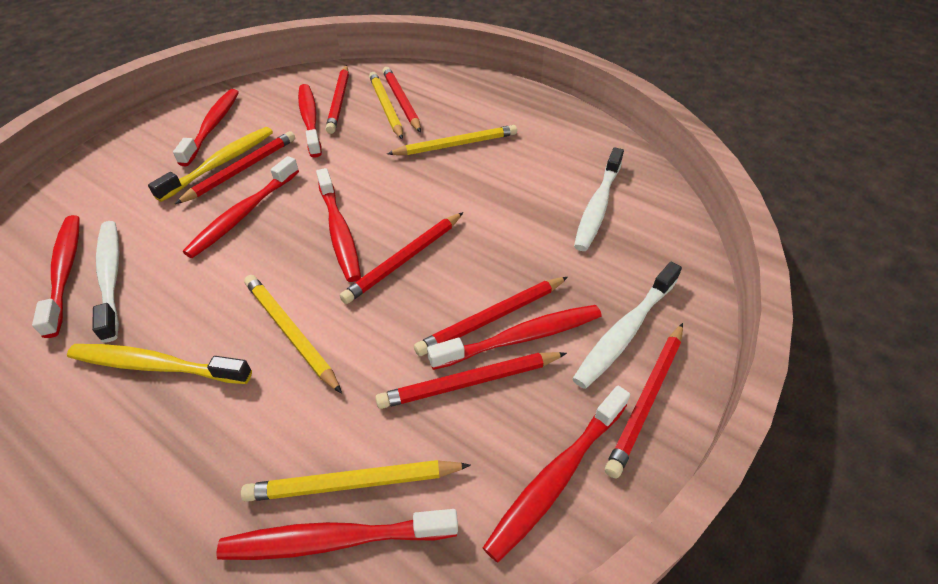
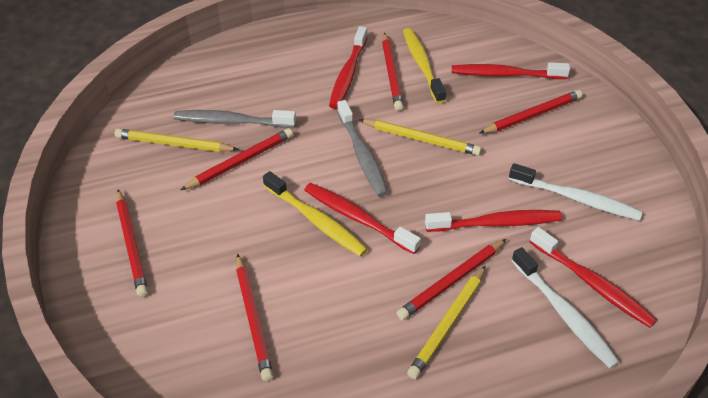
grey toothbrush: none = 0 -> [174,110,296,128] [337,100,388,197] = 2
red pencil: [175,131,295,204] [326,65,349,134] [340,212,463,304] [375,352,567,409] [383,67,421,132] [414,277,568,356] [605,323,683,478] = 7 -> [116,189,148,297] [180,128,293,190] [236,254,274,381] [382,33,403,111] [397,239,506,320] [479,90,583,134] = 6
red toothbrush: [32,215,79,338] [173,89,239,166] [183,156,299,258] [217,509,458,560] [298,84,322,158] [316,168,361,282] [427,305,602,370] [483,385,630,562] = 8 -> [304,183,421,254] [329,26,367,109] [425,210,562,232] [452,62,570,79] [529,227,657,328] = 5
white toothbrush: [92,221,119,343] [573,262,682,389] [574,147,624,251] = 3 -> [509,163,643,221] [511,247,620,369] = 2
yellow pencil: [241,460,471,502] [244,275,342,394] [369,72,403,140] [387,125,517,155] = 4 -> [115,129,239,152] [360,119,482,155] [407,265,486,379] = 3

